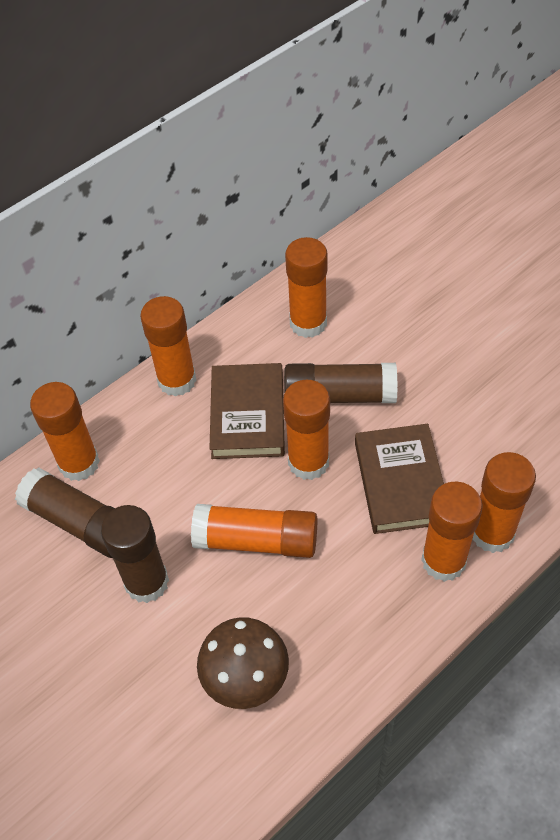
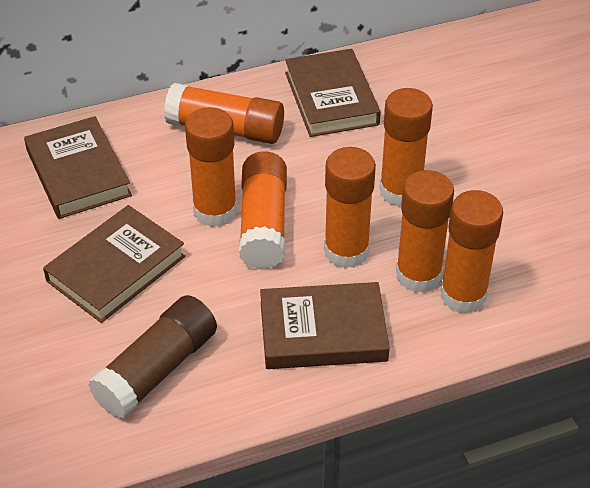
brown book: [209,363,285,459] [355,424,444,534] = 2 -> [24,116,132,219] [43,205,185,323] [260,282,390,369] [285,49,381,137] = 4
brown glue stick: [15,467,115,558] [101,505,169,603] [284,363,398,403] = 3 -> [88,295,217,419] = 1
brown mushroom: [197,617,289,709] = 1 -> none = 0

